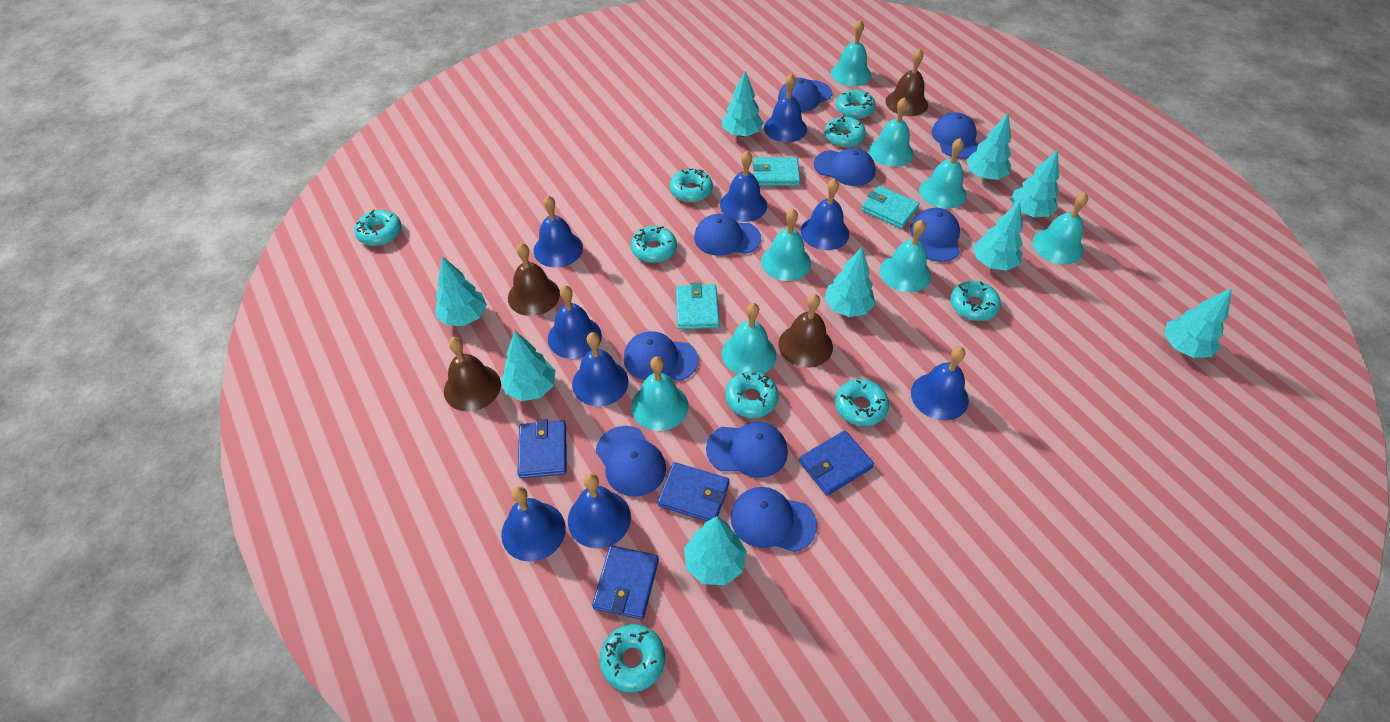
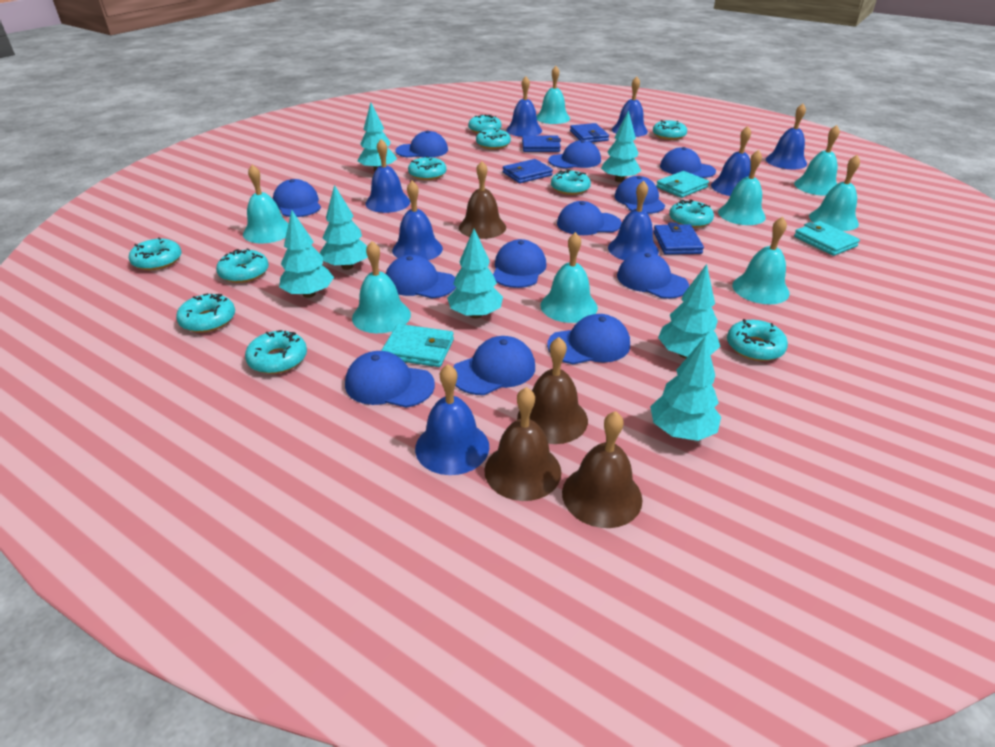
blue bell: [501,486,566,562] [533,196,583,268] [548,285,602,359] [568,473,631,549] [572,332,629,406] [720,151,767,222] [764,73,807,142] [801,178,849,250] [911,346,969,421] = 9 -> [365,139,410,213] [392,181,443,260] [415,364,489,475] [506,76,542,137] [608,181,659,260] [612,76,648,137] [711,126,751,196] [766,104,807,169] = 8
blue cap: [596,426,666,497] [624,331,698,381] [694,214,761,256] [706,422,788,478] [731,487,817,552] [778,78,832,112] [814,148,876,186] [910,208,960,262] [932,112,978,159] = 9 -> [273,179,321,217] [345,351,435,408] [386,255,456,299] [395,130,448,158] [453,336,535,395] [493,239,546,288] [547,314,630,364] [548,140,601,169] [557,201,622,235] [615,176,665,214] [617,252,689,299] [660,147,716,178] = 12
turquoise donut: [354,210,402,246] [600,624,665,692] [631,226,677,263] [670,168,713,202] [725,371,779,418] [825,115,866,148] [835,379,889,426] [836,90,876,119] [950,281,1001,321] = 9 -> [129,238,182,270] [176,293,235,333] [216,248,269,283] [245,330,307,374] [408,156,447,180] [468,114,502,134] [476,128,511,149] [551,169,591,195] [653,120,687,140] [669,199,714,228] [727,319,788,361] = 11
turquoise tree: [435,256,487,326] [501,331,555,401] [684,516,747,585] [722,71,763,137] [824,247,875,317] [966,113,1011,180] [973,202,1023,271] [1011,150,1059,217] [1164,288,1232,358] = 9 -> [279,210,334,298] [320,185,368,270] [358,102,397,172] [447,229,503,318] [601,110,642,182] [650,336,721,441] [658,264,721,358] = 7

